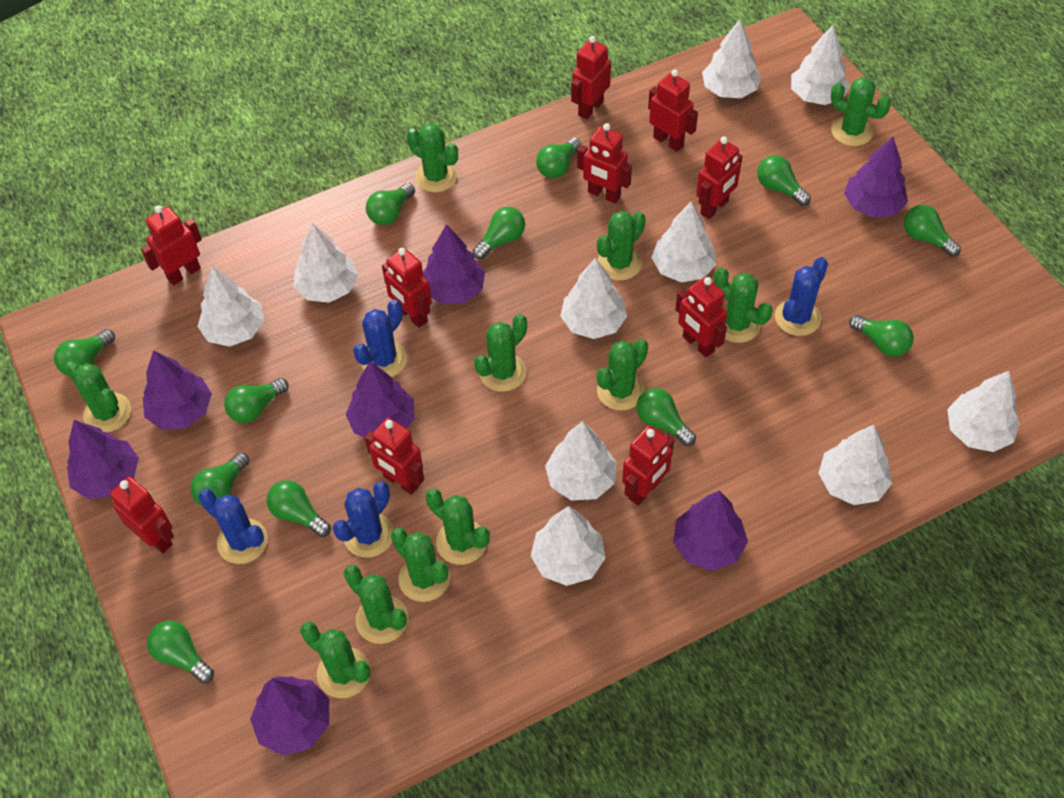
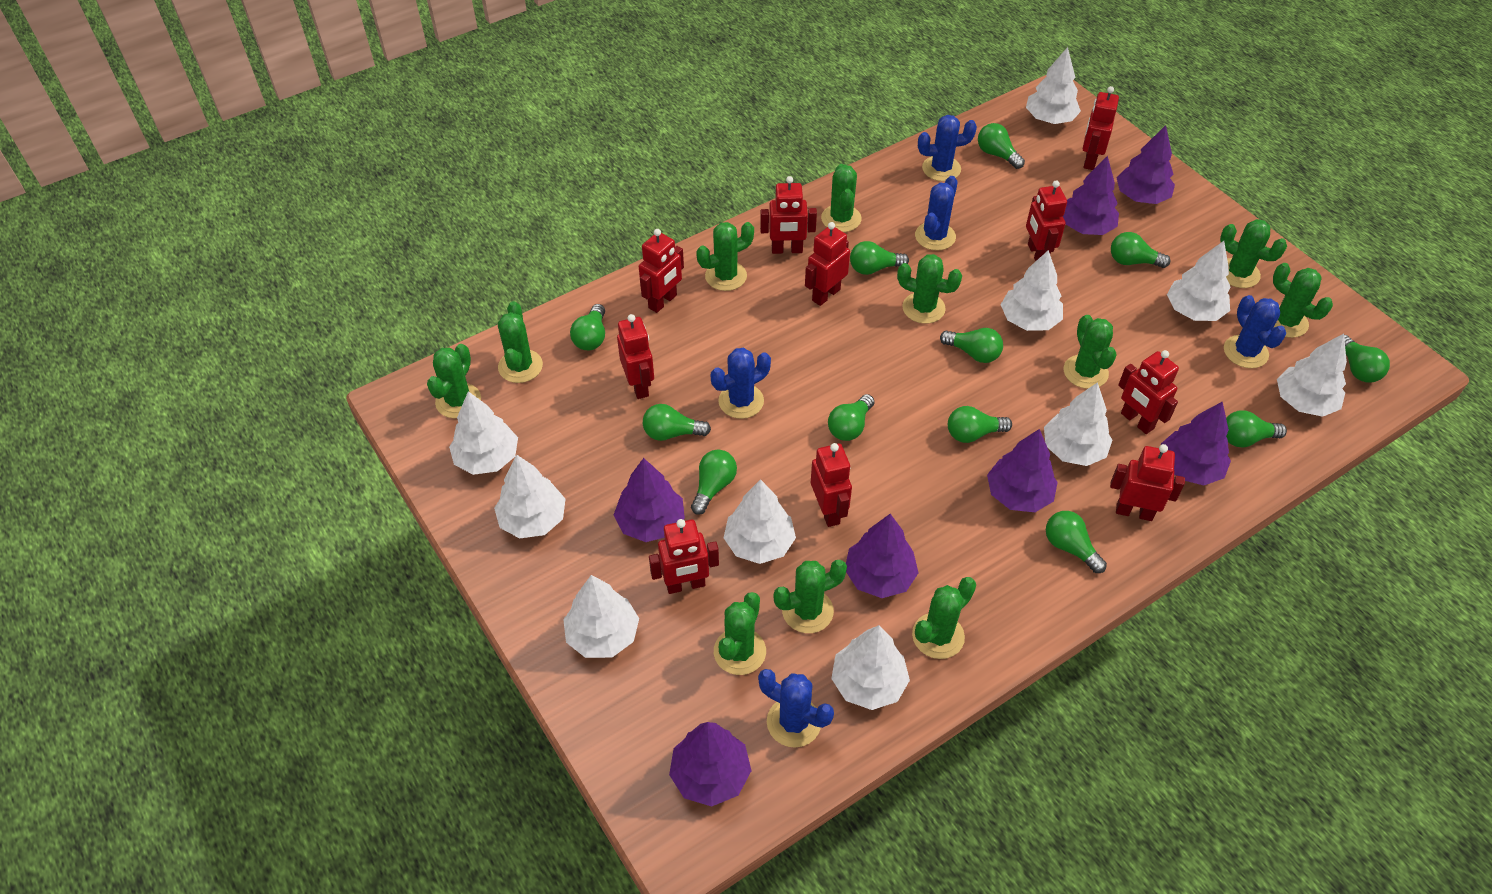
blue cactus: [198,488,268,564] [333,482,394,558] [353,299,407,377] [775,257,828,336] = 4 -> [711,348,771,419] [758,669,834,748] [915,176,958,251] [918,115,977,181] [1224,295,1286,368] = 5

